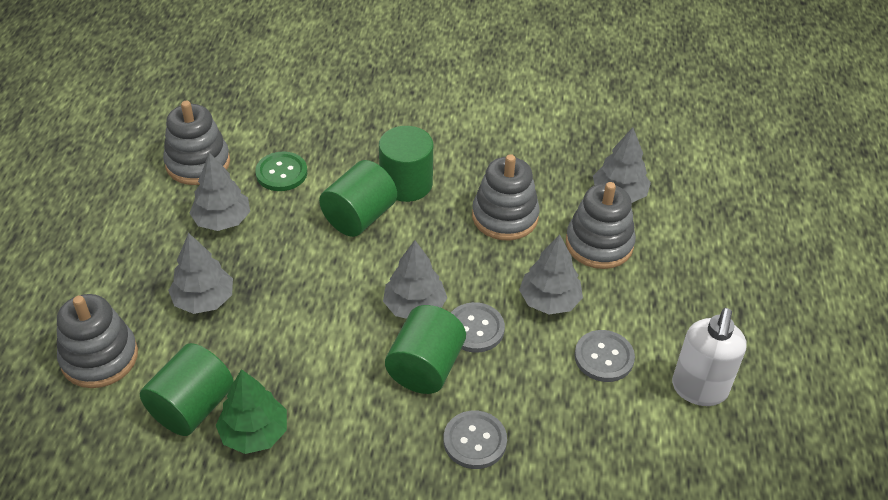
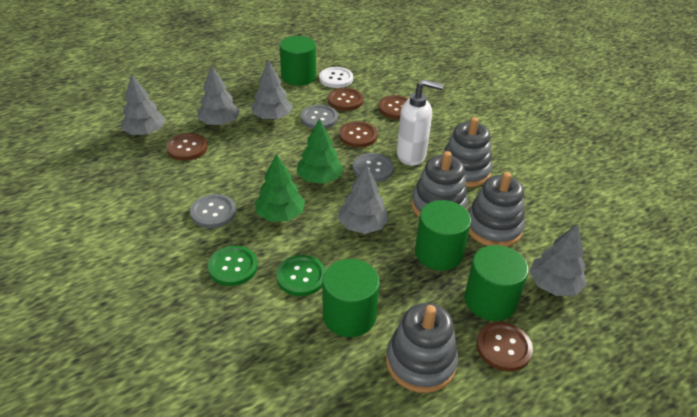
brown button: none = 0 -> [166,133,208,161] [328,88,364,111] [339,121,378,148] [378,95,409,119] [476,322,533,372] = 5
green button: [255,152,307,191] = 1 -> [208,246,258,286] [276,255,326,296] = 2
green tree: [216,369,287,454] = 1 -> [255,153,305,222] [297,118,344,184] = 2
white button: none = 0 -> [319,67,353,88] = 1

